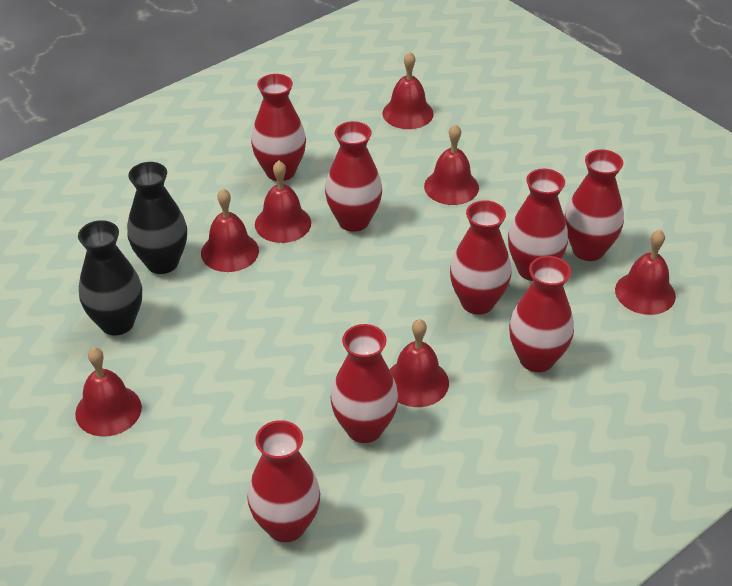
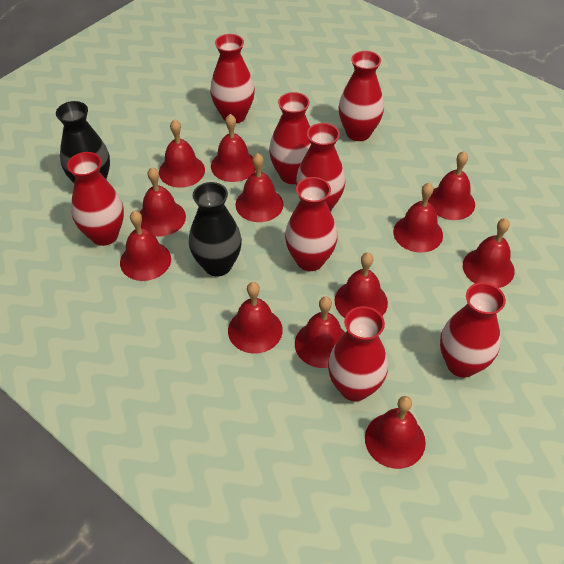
red bell: [75,347,142,437] [201,189,259,272] [255,161,311,243] [382,52,434,129] [390,319,449,407] [424,124,479,205] [615,230,676,315] = 7 -> [120,211,171,281] [139,167,186,237] [159,119,205,188] [211,114,256,182] [228,282,283,354] [236,153,284,222] [295,297,345,368] [335,253,388,318] [365,396,426,469] [393,183,443,253] [428,151,475,220] [463,218,515,288] = 12

